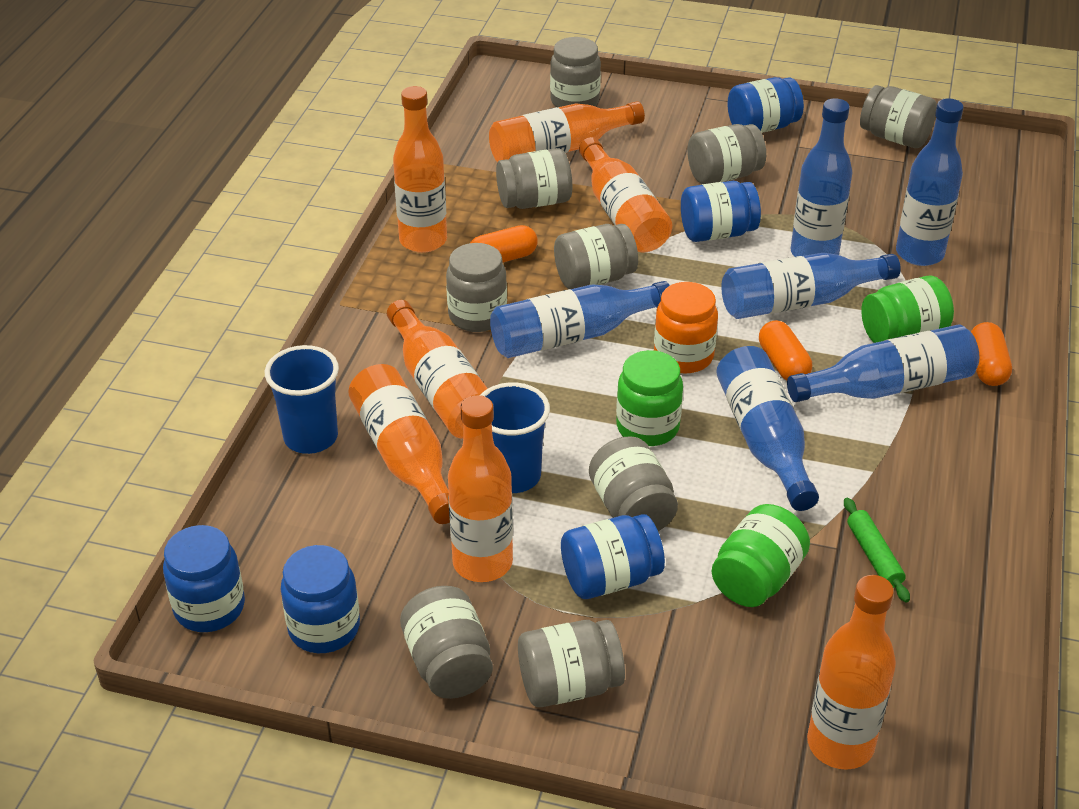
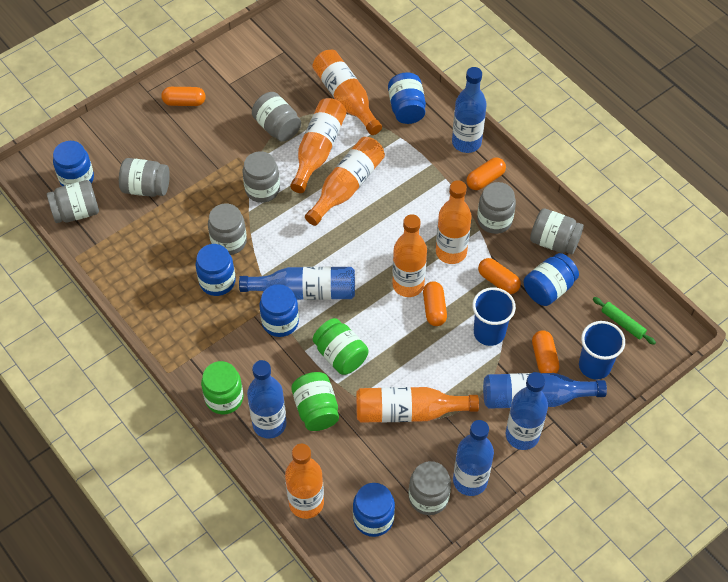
blue jar: [163,525,245,632] [281,545,360,653] [561,514,665,599] [681,181,761,242] [727,77,804,133] = 5 -> [53,141,94,186] [195,244,236,296] [259,284,299,337] [353,483,395,537] [388,72,426,124] [524,253,579,306] = 6
grey jar: [400,586,493,699] [446,243,507,332] [496,148,572,209] [518,620,625,707] [550,37,601,107] [554,224,638,289] [589,436,678,531] [687,124,766,184] [860,85,937,148] = 9 -> [47,180,99,223] [119,158,170,197] [208,204,247,255] [243,151,280,203] [252,92,301,142] [409,461,451,515] [477,182,516,234] [530,209,584,255] = 8
orange capsule: [470,225,538,263] [759,320,812,381] [971,322,1012,386] = 3 -> [161,87,206,106] [423,281,447,326] [467,158,506,190] [478,258,521,294] [532,330,560,373] = 5
orange jar: [654,282,718,374] = 1 -> none = 0

